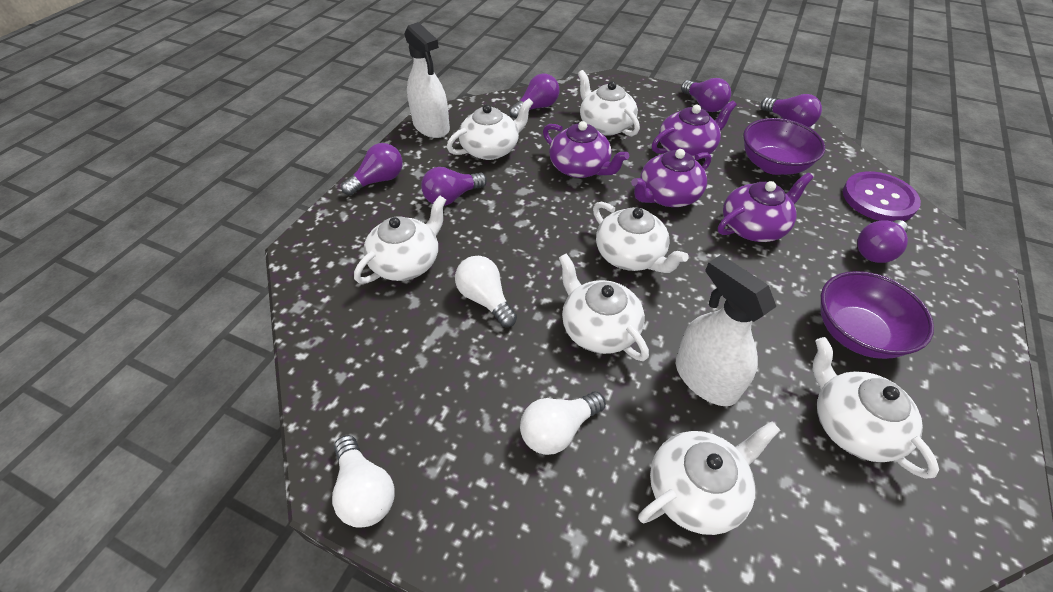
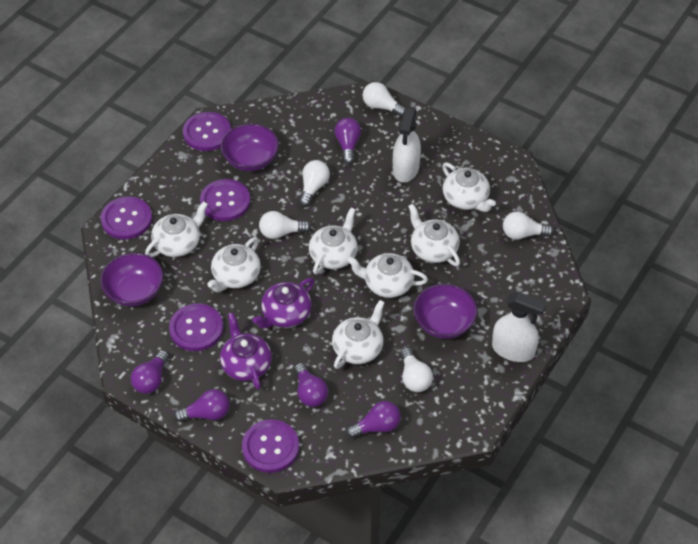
purple bowl: [743,118,825,175] [821,271,934,359] = 2 -> [100,253,163,306] [221,124,279,171] [414,284,477,339] = 3
purple button: [843,171,921,222] = 1 -> [101,196,152,239] [169,304,223,351] [183,112,231,151] [200,179,250,221] [242,419,299,473] = 5
purple light bulb: [341,143,403,195] [421,167,487,206] [509,73,559,119] [681,78,731,112] [761,94,822,127] [857,220,908,263] = 6 -> [131,350,169,394] [174,389,230,422] [294,363,328,407] [334,118,361,164] [346,401,401,438] = 5
purple teapot: [543,121,629,178] [631,149,711,207] [652,101,737,159] [718,173,814,242] = 4 -> [220,313,272,389] [252,278,314,329] = 2
white light bulb: [332,435,395,528] [455,256,517,327] [520,392,606,455] = 3 -> [259,211,311,239] [299,160,330,206] [363,82,406,116] [400,348,433,392] [503,211,554,240] = 5

